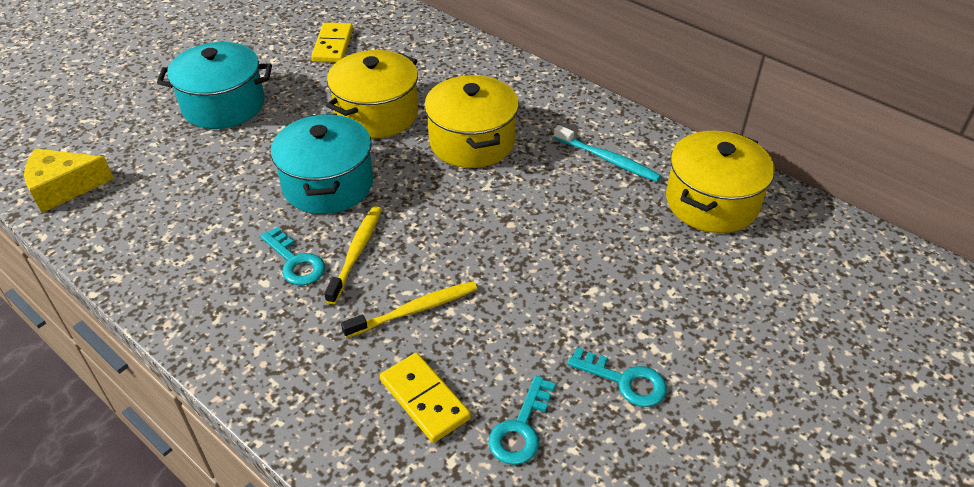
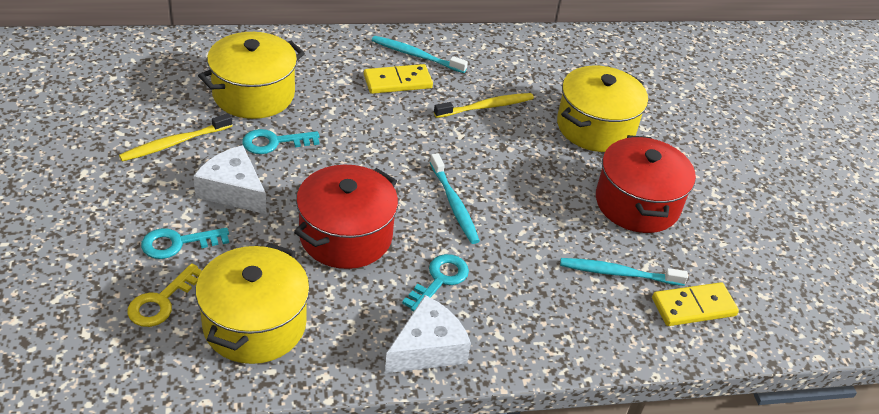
red pot: none = 0 -> [294,165,398,269] [596,135,696,233] = 2
turquoise pot: [157,42,272,129] [271,114,373,214] = 2 -> none = 0
turquoise toothbrush: [554,125,661,182] = 1 -> [372,36,468,73] [430,153,480,244] [560,258,688,286] = 3
white cheese: none = 0 -> [193,145,266,214] [385,295,471,373] = 2
yellow cheese: [24,149,114,213] = 1 -> none = 0
yellow key: none = 0 -> [127,263,202,327] = 1

